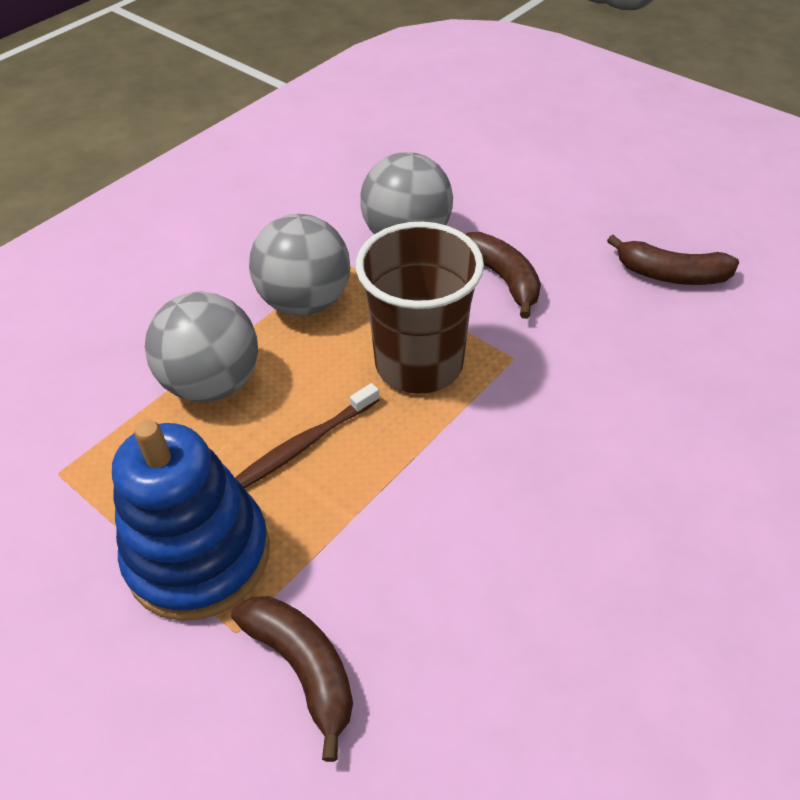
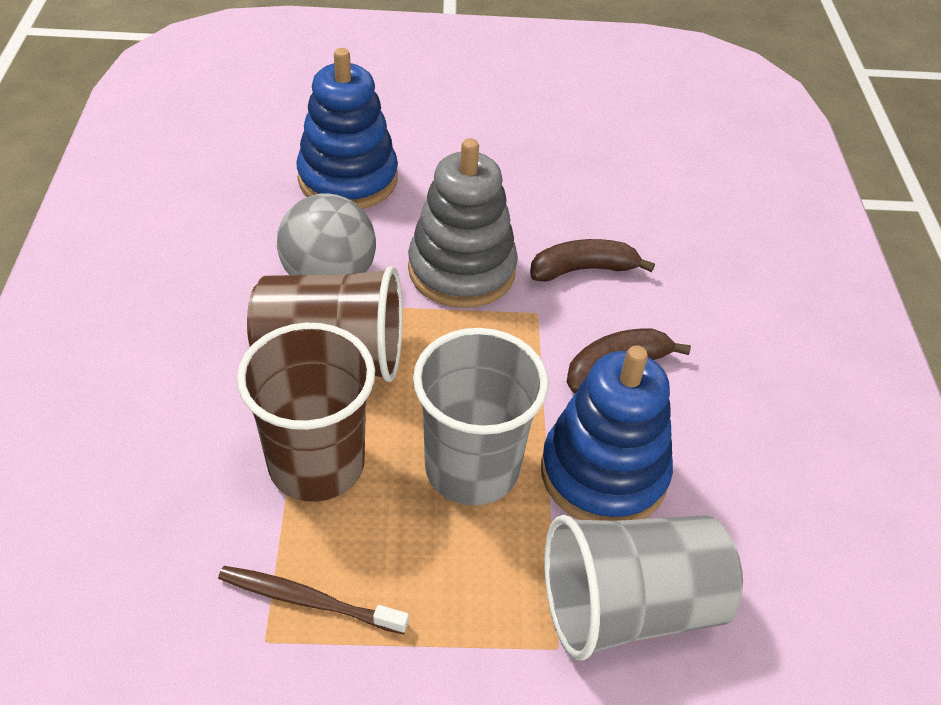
blue stacking toy: [112,420,270,621] = 1 -> [296,48,398,209] [541,345,673,521] = 2
brown banana: [231,596,353,762] [465,232,541,319] [607,235,739,285] = 3 -> [530,239,655,282] [567,329,691,393] = 2
brown cup: [356,222,484,394] = 1 -> [237,323,375,502] [247,266,403,382] = 2
grey ball: [145,292,258,402] [249,214,350,316] [360,152,453,234] = 3 -> [277,193,376,275] = 1
grey cup: none = 0 -> [413,328,549,506] [544,515,743,660] = 2
grey stacking toy: none = 0 -> [408,138,518,308] = 1

